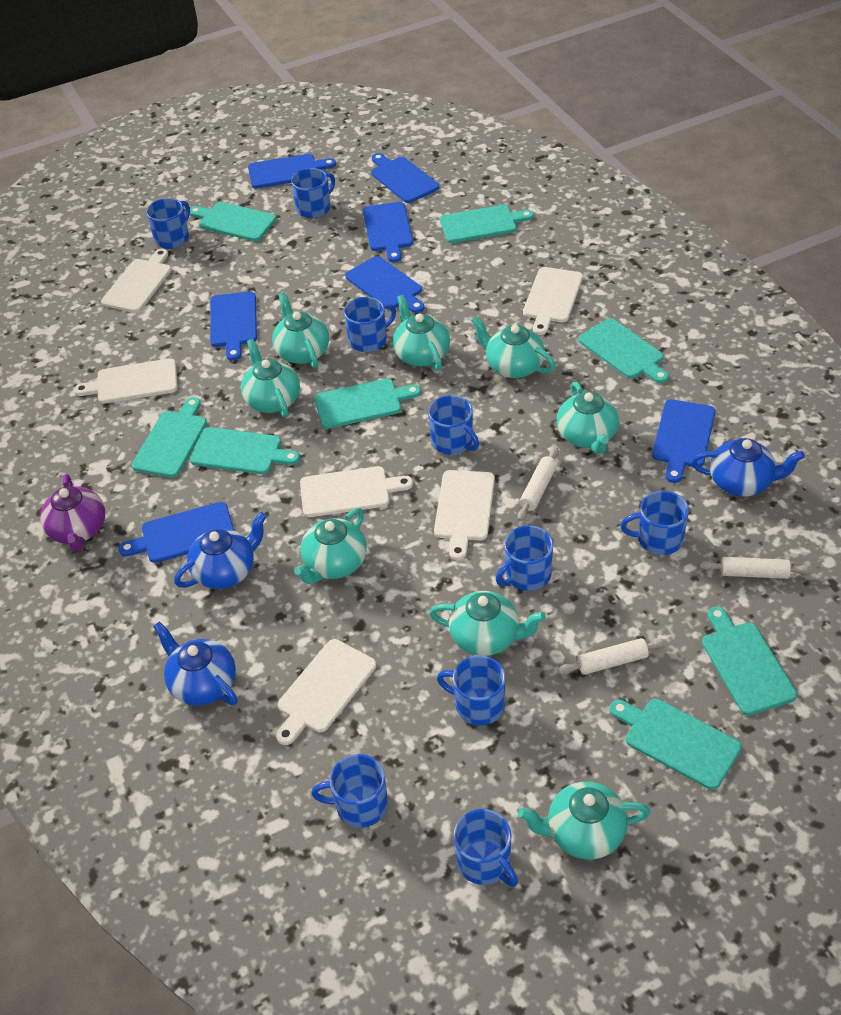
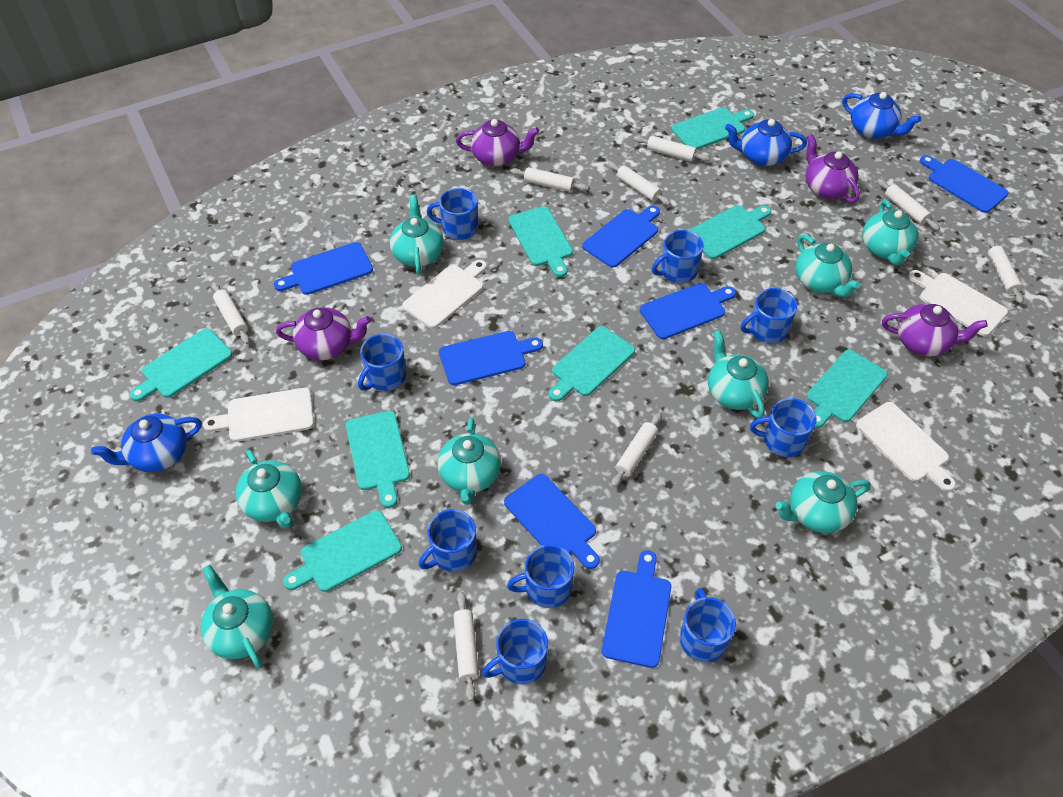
purple teapot: [40,474,105,551] = 1 -> [276,307,371,360] [456,119,539,166] [806,134,860,203] [882,304,988,356] = 4
white cutting board: [74,358,178,404] [101,249,171,313] [276,639,376,745] [300,466,413,517] [434,470,495,560] [523,267,583,335] = 6 -> [203,388,314,442] [402,260,487,329] [856,402,956,492] [909,270,1008,337] = 4
white rolling pin: [518,447,559,521] [558,638,668,675] [700,557,812,579] = 3 -> [212,282,250,344] [453,592,479,701] [510,167,589,192] [608,162,671,205] [611,412,662,487] [634,136,710,161] [877,179,940,231] [987,237,1024,304] = 8

